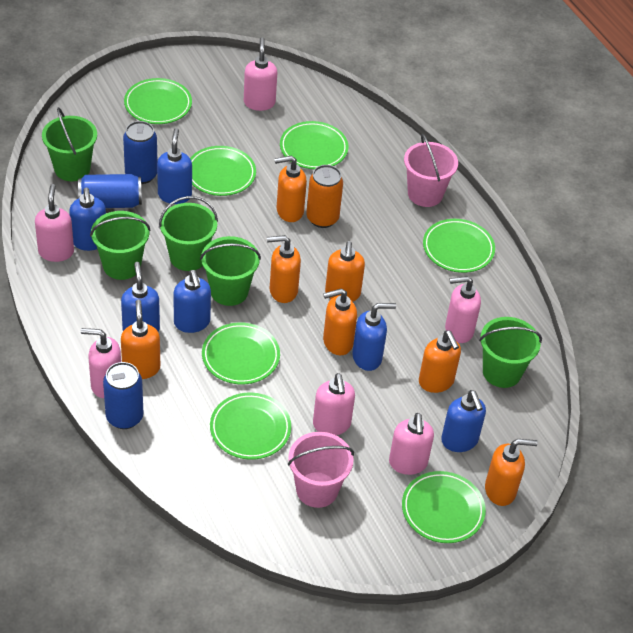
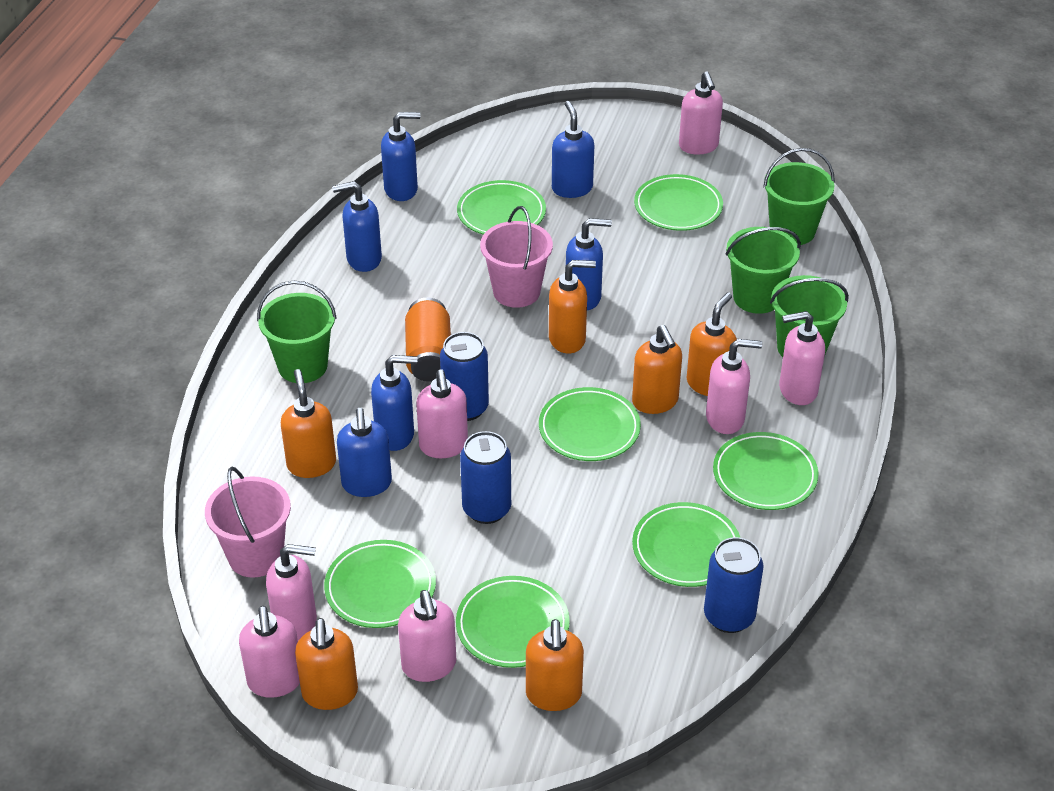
green bucket: [42,107,97,181] [90,211,150,280] [159,196,218,271] [200,236,261,306] [479,317,542,388] = 5 -> [257,281,337,383] [726,227,801,314] [763,148,835,245] [770,275,849,357] = 4
orange soap dispenser: [121,300,160,379] [267,235,301,303] [274,155,307,222] [323,288,357,355] [325,241,365,302] [419,330,461,393] [485,439,538,506] = 7 -> [281,369,336,478] [295,618,358,710] [526,619,584,711] [549,260,596,353] [632,325,682,414] [687,292,737,396] = 6
pink soap dispenser: [35,184,74,262] [81,328,121,398] [244,37,277,111] [313,373,355,435] [389,413,434,475] [445,276,481,343] = 6 -> [239,606,300,698] [266,544,317,641] [398,590,456,682] [416,369,468,458] [679,71,723,154] [706,339,762,434] [779,311,825,405] = 7

